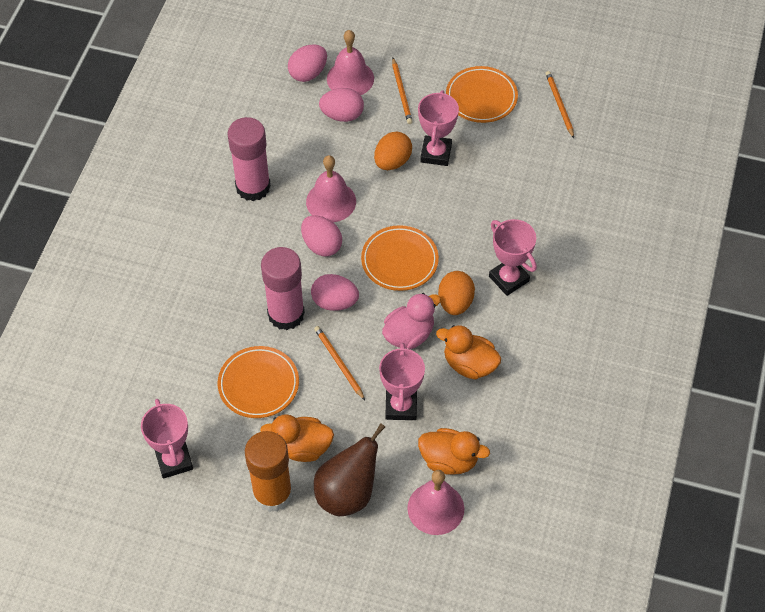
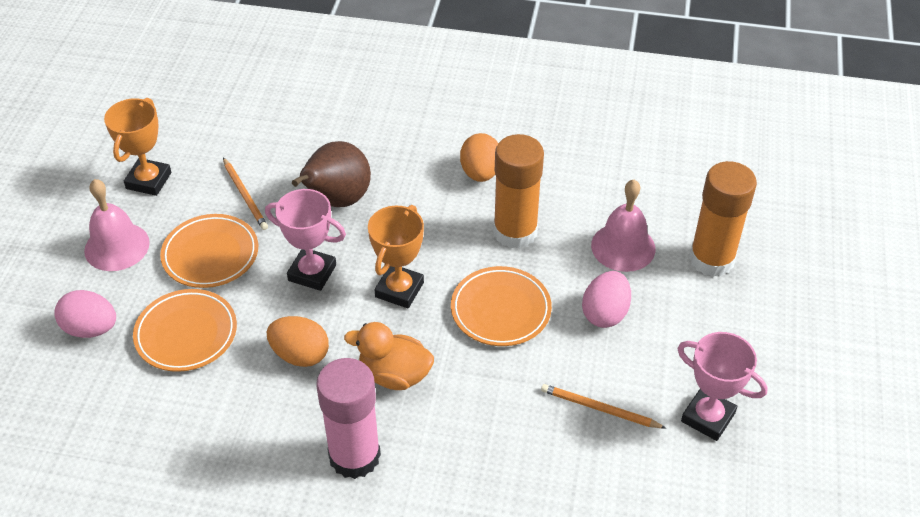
orange duck: [260,414,334,462] [418,428,490,475] [436,325,501,380] = 3 -> [344,322,434,390] = 1
orange glue stick: [245,431,292,512] = 1 -> [493,134,544,249] [689,161,757,277] = 2
orange pencil: [314,326,365,400] [392,58,413,124] [545,71,574,138] = 3 -> [223,158,268,230] [541,384,666,428] = 2
orange trophy: none = 0 -> [104,98,171,196] [368,205,424,308] = 2
pink bell: [306,155,356,222] [327,30,374,95] [407,470,464,535] = 3 -> [84,179,150,271] [591,180,655,272] = 2
pink duck: [382,293,441,349] = 1 -> none = 0
pink egg: [288,44,327,82] [301,215,342,257] [311,274,359,311] [319,88,364,122] = 4 -> [54,290,116,338] [582,271,631,328] = 2
pink glue stick: [227,117,271,201] [261,247,305,330] = 2 -> [316,358,381,479] = 1
pink trophy: [141,399,193,479] [379,343,425,420] [418,90,459,166] [489,219,537,296] = 4 -> [265,189,346,291] [677,332,768,441] = 2

